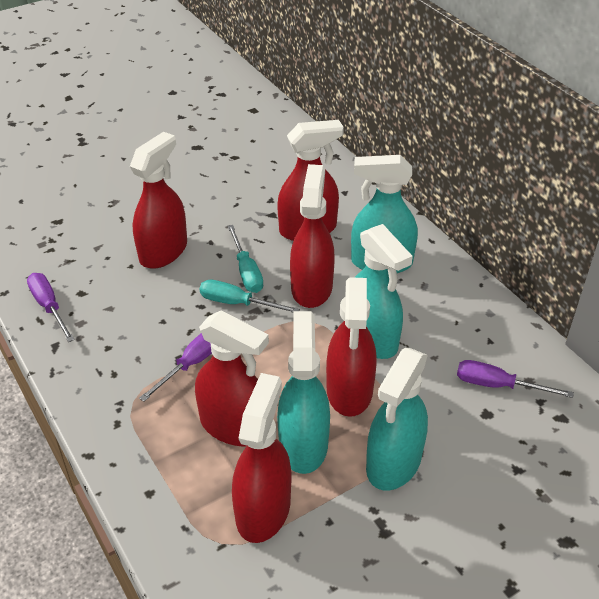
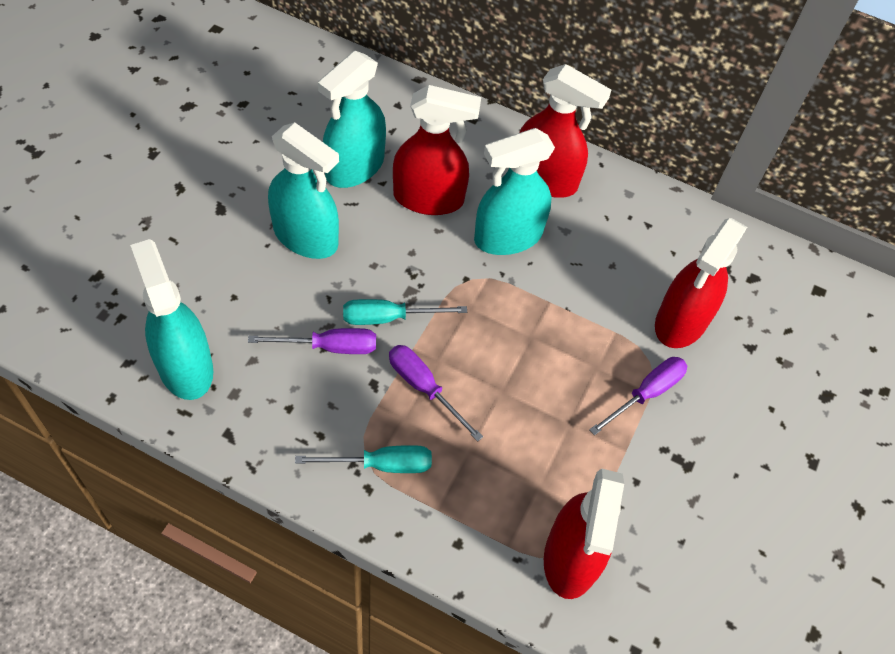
red spray bottle: [130,132,187,269] [195,310,269,446] [232,373,291,543] [277,120,344,241] [290,164,335,308] [326,277,377,417] = 6 -> [393,85,481,215] [519,64,611,197] [544,468,624,599] [655,218,747,348] = 4

